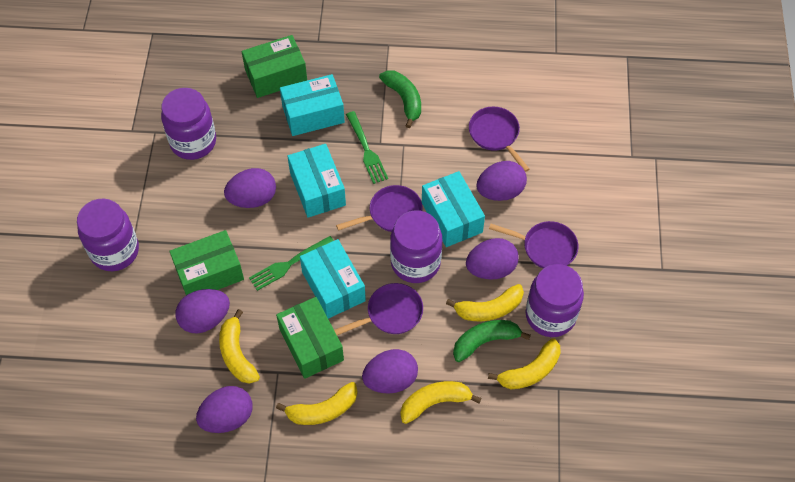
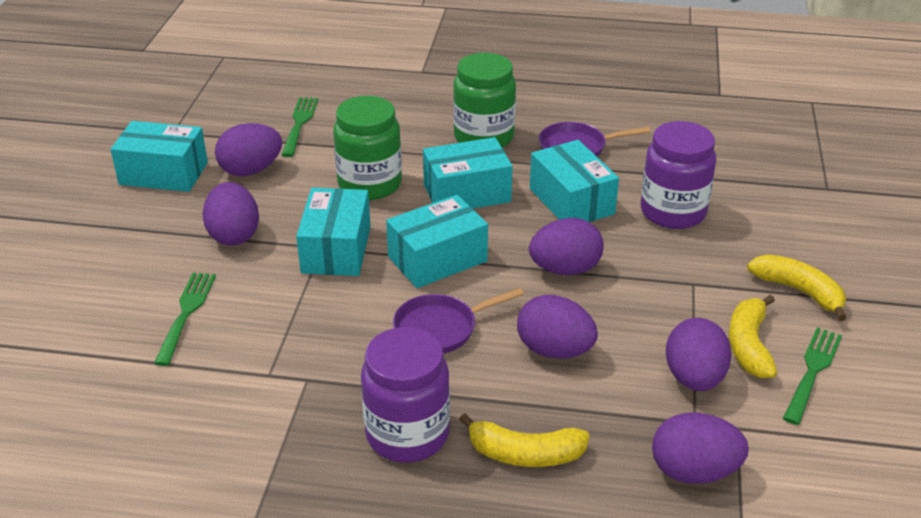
green banana: [379,70,421,128] [453,320,531,362] = 2 -> none = 0
green box: [169,230,244,295] [242,35,307,98] [276,297,344,379] = 3 -> none = 0
green fork: [249,236,334,291] [346,111,388,184] = 2 -> [154,273,216,366] [281,97,318,157] [783,327,842,425] = 3
green jar: none = 0 -> [333,96,402,200] [453,53,516,148] = 2
purple jar: [77,199,139,271] [161,88,216,160] [390,210,442,283] [526,264,584,337] = 4 -> [361,327,450,463] [640,121,716,229] = 2
purple pan: [334,283,423,335] [336,185,423,232] [469,107,529,172] [489,221,579,268] = 4 -> [393,288,524,354] [539,122,650,157] = 2
turquoise box: [280,74,345,136] [287,144,346,218] [300,239,366,319] [422,171,485,247] = 4 -> [110,121,208,192] [296,188,371,276] [386,195,488,288] [423,137,513,209] [530,140,619,222] = 5
yellow banana: [219,309,260,384] [276,382,358,425] [400,381,482,424] [446,284,524,321] [488,338,561,389] = 5 -> [459,413,590,467] [729,295,777,378] [747,254,847,321] = 3

